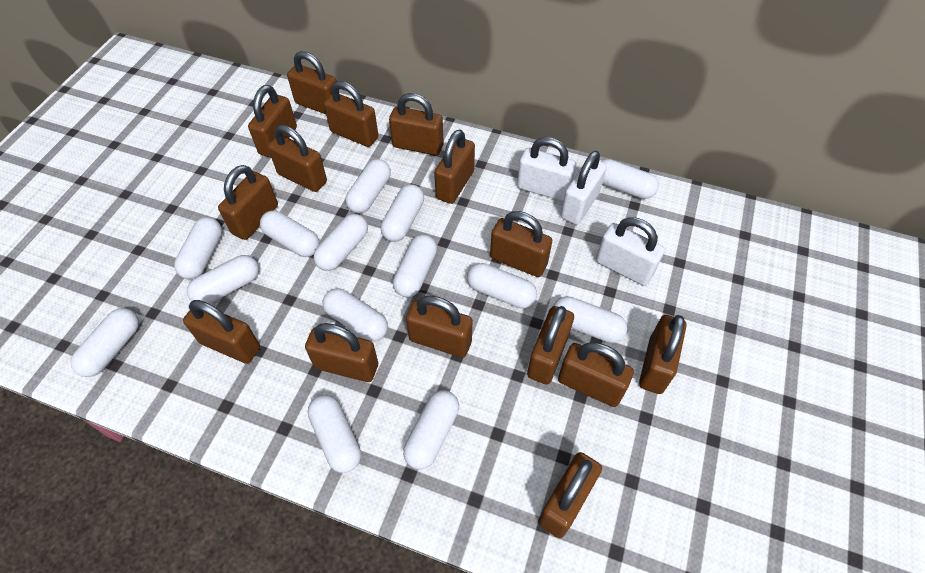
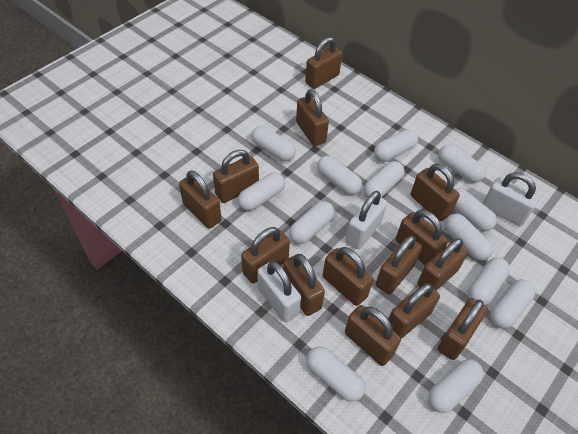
brown padlock: [183,300,260,364] [218,165,278,240] [248,85,297,158] [268,125,327,192] [287,51,337,114] [305,323,378,382] [324,81,378,147] [389,93,444,155] [406,295,472,358] [434,129,475,204] [490,211,552,277] [527,306,574,385] [538,452,602,538] [558,342,634,407] [639,315,686,394] = 15 -> [179,170,222,229] [213,150,259,203] [241,227,290,283] [283,254,325,316] [296,89,329,146] [305,37,342,89] [323,247,373,306] [345,305,401,366] [376,235,422,294] [388,283,440,339] [396,210,448,265] [411,164,460,221] [417,238,468,291] [438,298,488,360] = 14
white capsule: [70,308,139,377] [174,217,222,279] [187,255,259,304] [260,211,320,257] [308,395,361,473] [313,214,368,271] [322,288,388,341] [345,159,391,213] [381,184,424,242] [393,235,437,297] [403,390,459,469] [467,263,537,309] [553,296,627,343] [601,159,659,199] = 14 -> [238,173,285,211] [252,126,296,161] [289,201,334,244] [306,346,365,402] [317,156,362,195] [364,161,405,198] [374,129,418,162] [428,359,484,413] [438,145,486,183] [444,214,493,261] [454,188,497,231] [468,257,510,306] [490,279,535,329] = 13

